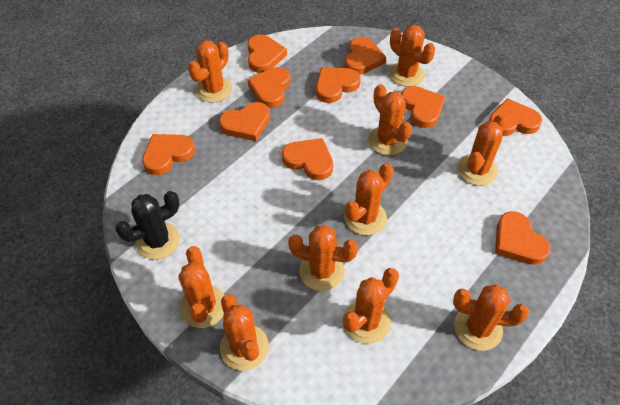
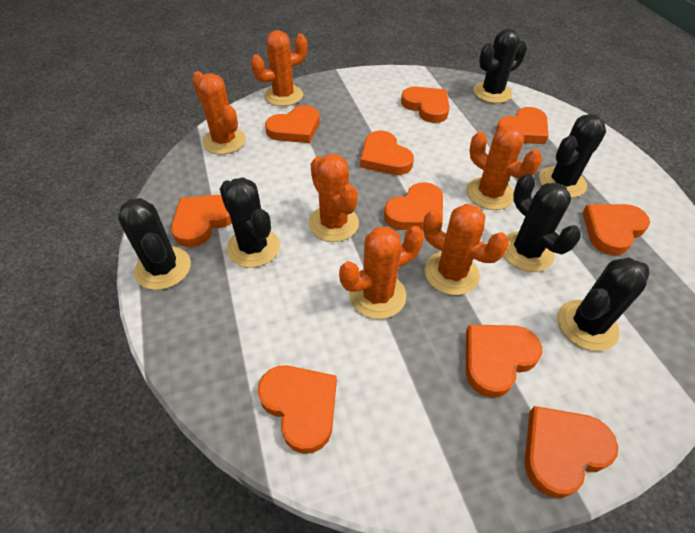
black cactus: [115,191,180,260] = 1 -> [118,198,191,290] [220,177,280,268] [473,28,527,103] [503,174,581,272] [539,114,606,198] [557,257,650,351] = 6
orange cactus: [178,246,224,328] [188,40,232,103] [220,294,269,371] [288,225,358,291] [343,268,399,344] [344,163,393,235] [368,84,412,155] [389,25,435,87] [453,284,529,351] [457,114,507,186] = 10 -> [192,71,246,154] [251,30,307,106] [308,154,359,242] [339,226,424,319] [423,204,509,295] [467,125,542,210] = 6

